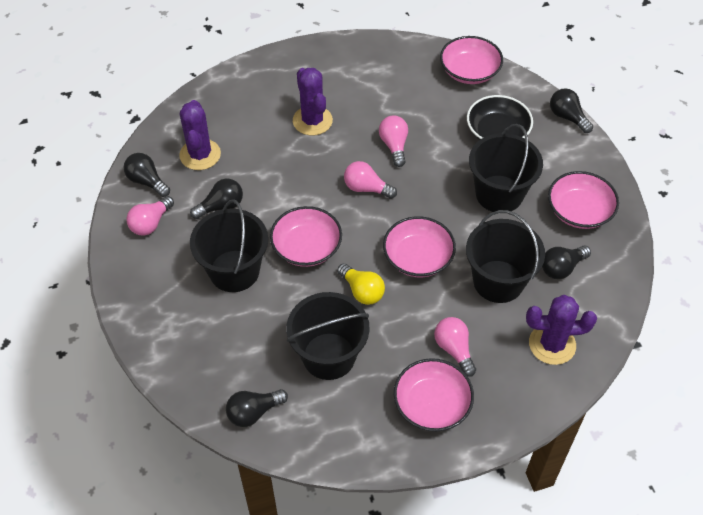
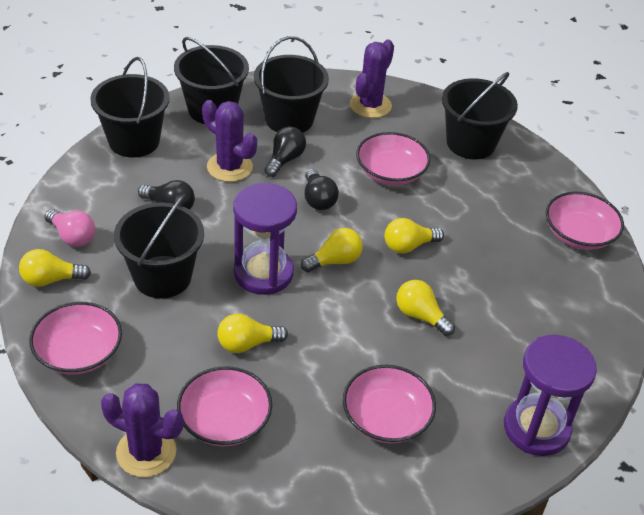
black bowl: [467,95,533,140] = 1 -> none = 0
black bucket: [190,199,268,292] [286,292,370,380] [466,210,545,303] [469,124,543,212] = 4 -> [90,57,170,158] [114,194,204,298] [174,37,249,124] [254,36,329,132] [442,72,518,160] = 5
black light bulb: [124,153,170,197] [190,178,243,219] [226,389,288,427] [542,245,591,279] [550,88,593,133] = 5 -> [138,180,195,210] [264,126,306,177] [304,168,339,210] = 3
pink light bulb: [126,196,174,236] [344,161,397,199] [379,115,408,167] [434,317,476,377] = 4 -> [44,209,95,247] = 1
purple hourglass: none = 0 -> [233,183,297,295] [504,335,597,456] = 2
yellow light bulb: [337,263,385,305] = 1 -> [19,249,91,287] [217,314,288,353] [301,228,363,272] [385,218,444,253] [396,280,455,336] = 5

